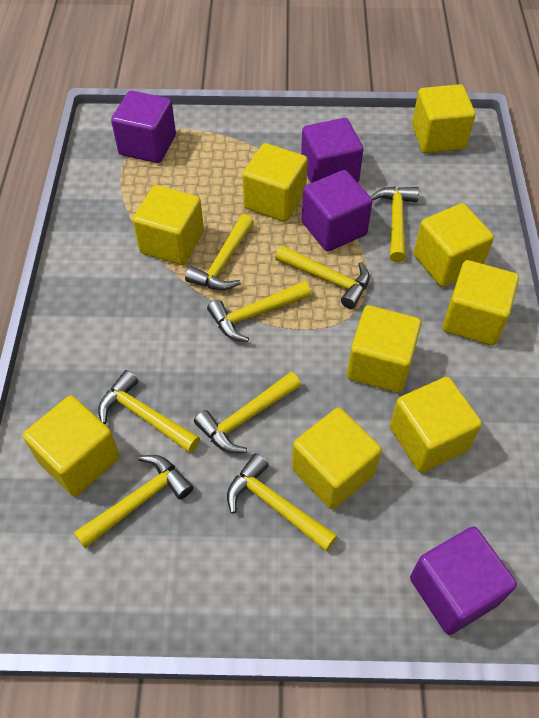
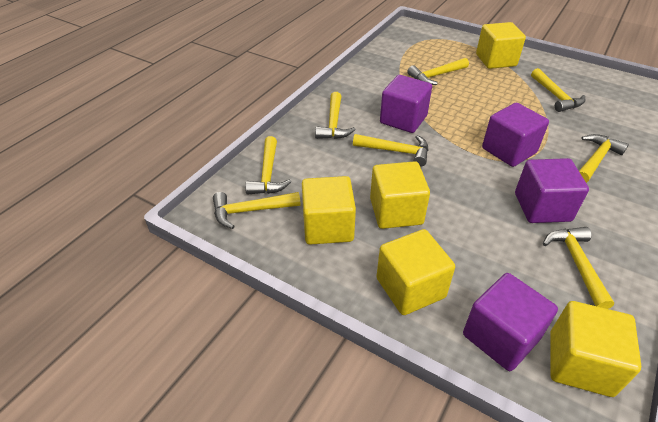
yellow cube: [23,396,120,497] [133,185,204,265] [243,143,308,222] [292,408,382,510] [347,305,421,393] [390,377,482,473] [412,84,475,153] [414,203,494,287] [443,260,519,346] = 9 -> [302,176,356,245] [370,161,430,229] [377,229,455,315] [476,22,526,69] [550,301,641,397] = 5

